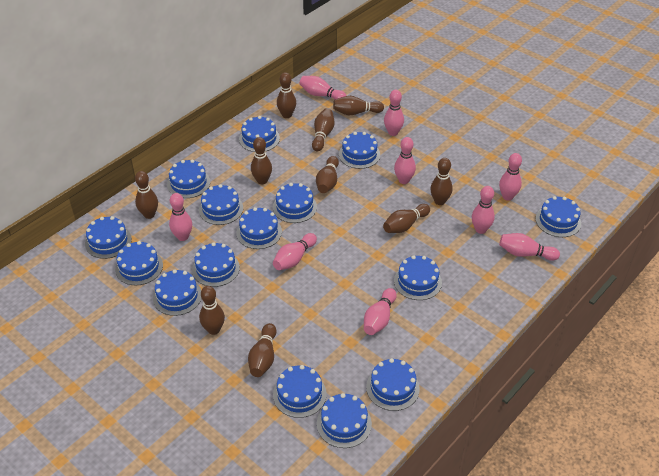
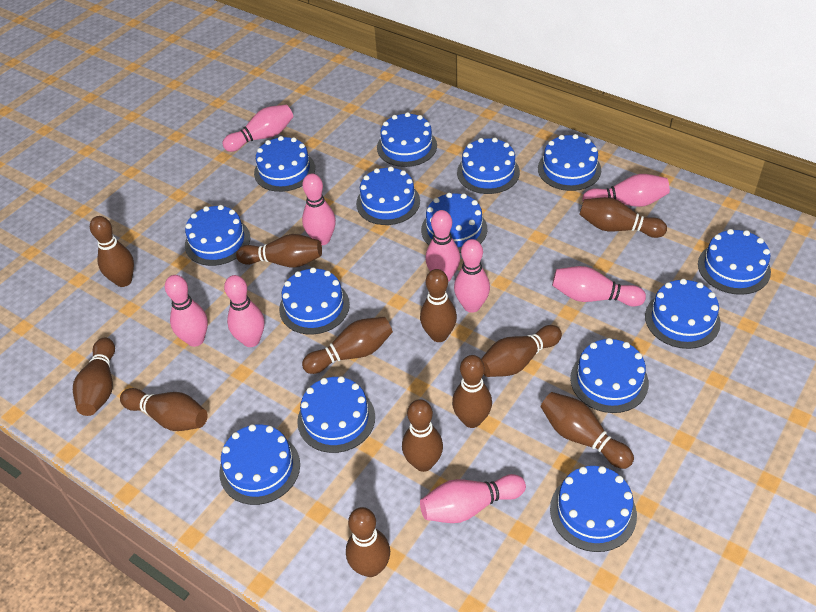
blue cake: [85,216,132,259] [115,241,163,285] [153,269,201,316] [167,160,210,198] [192,242,240,287] [199,184,243,225] [237,207,282,249] [239,116,280,152] [273,183,317,223] [273,365,327,418] [317,393,372,448] [339,132,380,169] [366,358,420,411] [394,255,442,300] [536,196,581,237] = 15 -> [185,205,250,266] [219,424,300,505] [254,136,315,192] [279,267,350,335] [297,376,375,453] [356,166,420,225] [377,112,437,167] [421,193,487,253] [457,138,520,194] [538,134,601,191] [550,466,637,552] [570,338,649,413] [645,279,721,349] [698,229,771,295] = 14
brown bowling pin: [135,171,158,219] [199,286,225,335] [248,323,277,377] [251,137,272,184] [277,72,296,118] [312,108,335,152] [316,156,339,193] [333,96,384,115] [383,204,430,233] [430,158,453,205] = 10 -> [73,338,115,416] [90,216,134,287] [120,388,208,431] [236,234,322,268] [302,317,393,374] [346,507,390,577] [402,399,443,472] [420,269,457,342] [452,355,492,428] [481,325,562,377] [541,392,634,469] [579,197,667,238] = 12

